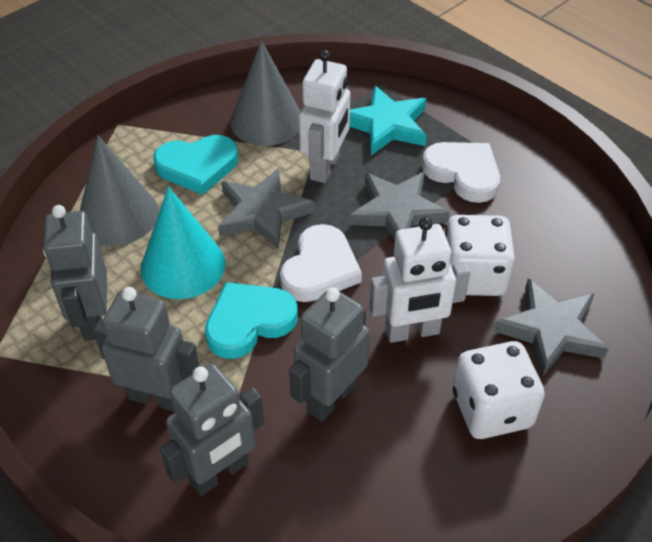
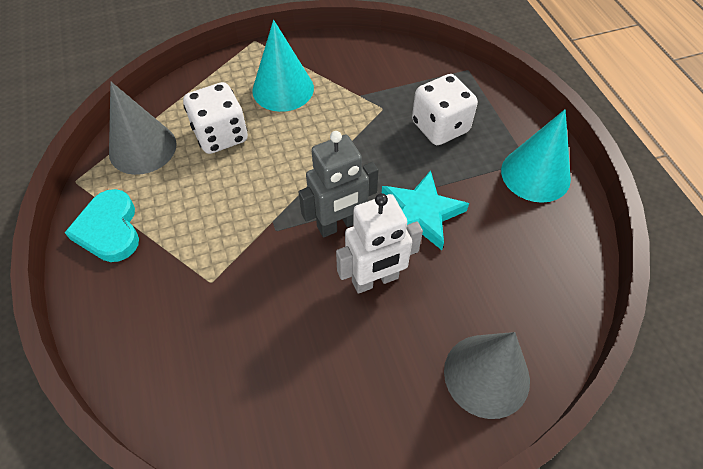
grey robot: [43,205,107,341] [93,287,199,411] [160,363,264,496] [289,287,370,422] = 4 -> [299,131,379,237] = 1
grey star: [218,168,314,249] [349,171,450,240] [494,278,608,377] = 3 -> none = 0
turquoise cone: [141,187,225,299] = 1 -> [252,20,314,112] [501,109,571,203] = 2
turquoise heart: [153,135,238,195] [205,282,298,359] = 2 -> [64,189,139,262] = 1
white heart: [280,224,362,302] [422,142,500,203] = 2 -> none = 0
white robot: [299,50,350,183] [369,217,470,343] = 2 -> [336,193,423,294] = 1

